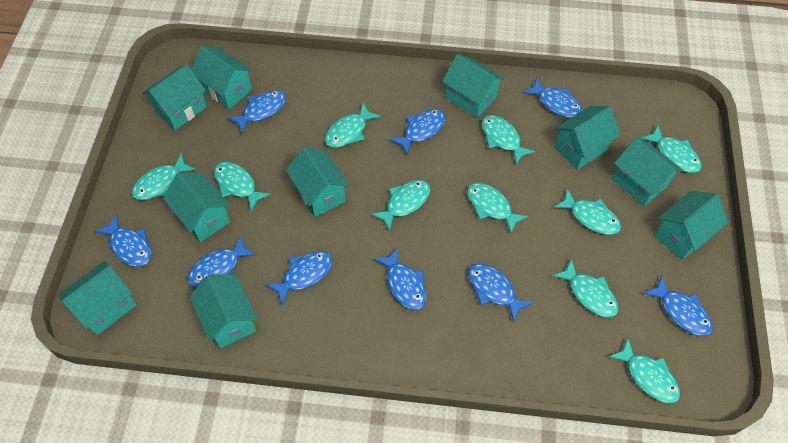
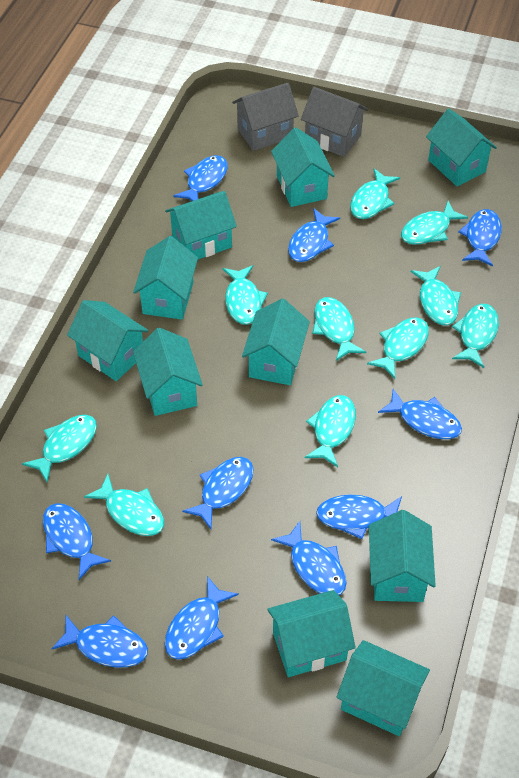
blue fish: [94,214,151,267] [188,236,256,287] [227,90,286,133] [266,251,332,306] [374,247,426,310] [389,109,446,155] [468,263,533,322] [523,78,582,118] [643,276,713,336] = 9 -> [43,503,111,580] [52,615,148,667] [165,576,239,660] [173,155,228,201] [182,457,253,529] [271,521,347,595] [288,208,340,262] [316,495,402,539] [378,388,462,439] [458,209,502,267] = 10
grey house: none = 0 -> [232,83,299,151] [301,87,368,157] = 2

